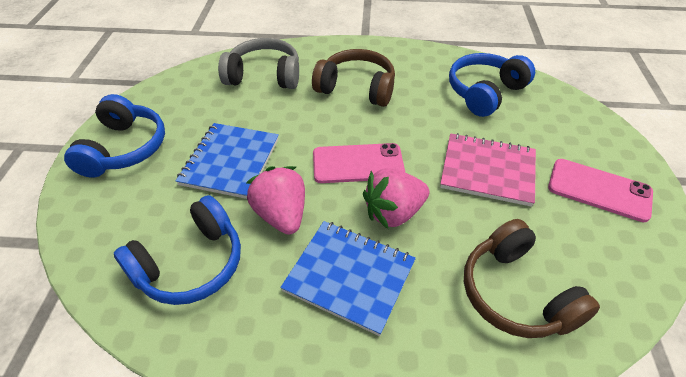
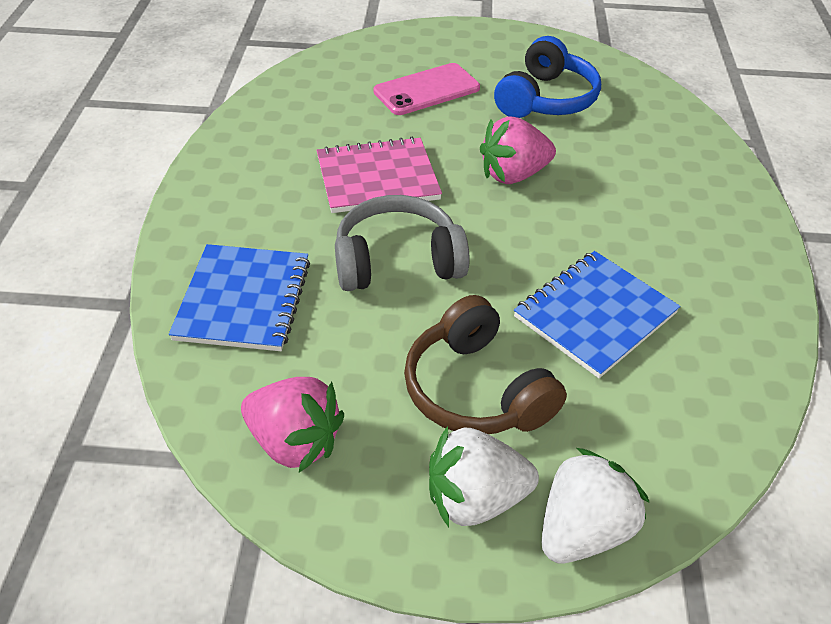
blue headphones: [64,94,165,178] [114,195,241,305] [449,53,535,117] = 3 -> [494,36,601,118] = 1
brown headphones: [312,49,395,107] [464,219,600,338] = 2 -> [404,295,567,434] = 1
pink phone: [313,143,405,183] [548,159,653,222] = 2 -> [373,63,480,115] = 1
white strawberry: none = 0 -> [429,426,539,528] [542,448,650,563] = 2

